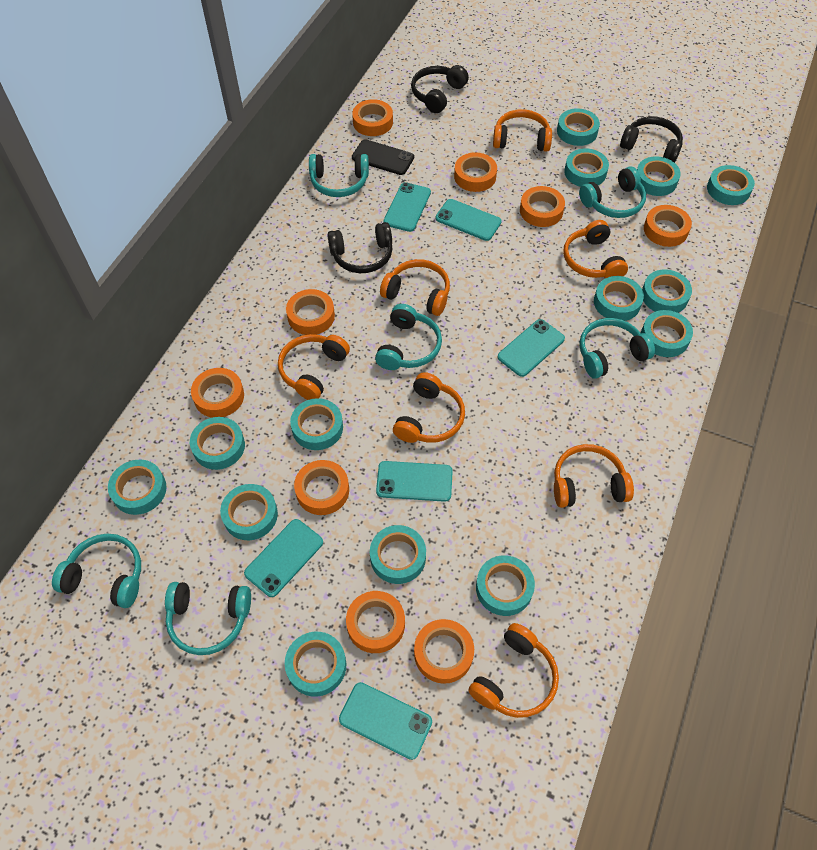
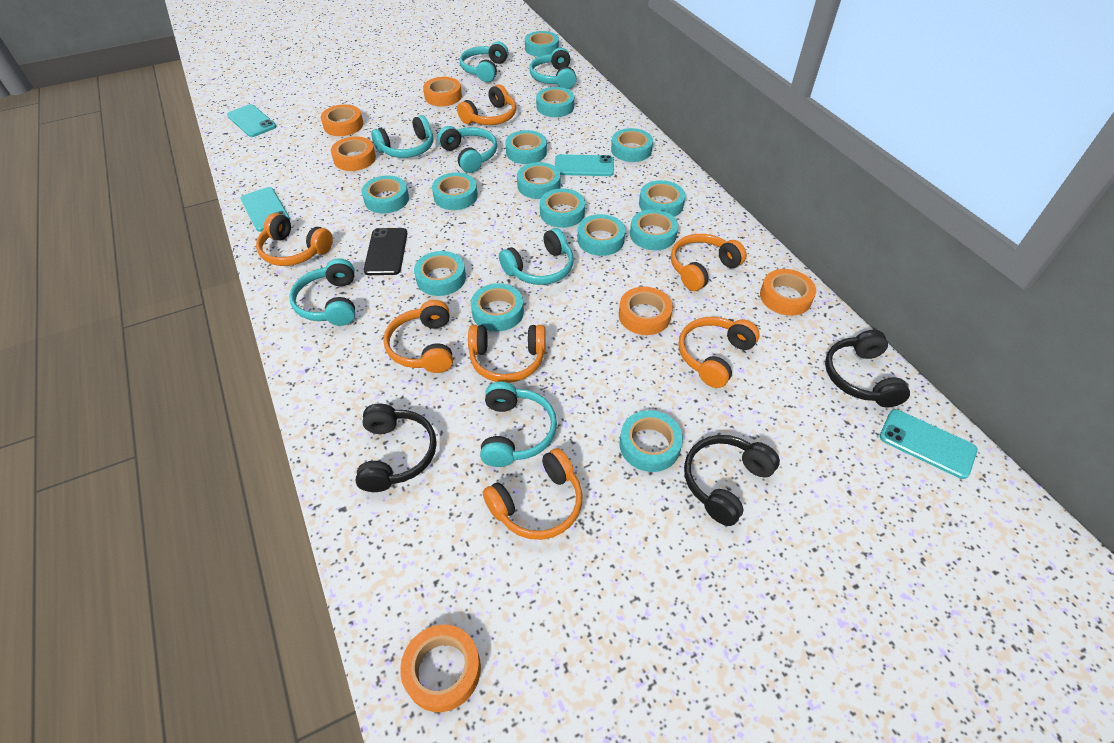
orange tape: [191,368,244,418] [286,289,335,335] [294,460,349,515] [346,591,405,653] [352,99,393,136] [414,619,474,684] [454,152,497,192] [520,186,565,227] [644,205,692,247] = 9 -> [321,104,363,136] [331,136,376,171] [400,625,481,712] [423,77,462,106] [619,287,673,335] [760,269,816,316] = 6
turquoise headphones: [52,533,141,608] [165,582,251,655] [309,154,369,197] [375,304,442,370] [579,166,646,218] [579,318,655,379] = 6 -> [289,258,355,326] [371,115,433,158] [437,126,497,173] [460,42,509,82] [480,382,557,467] [499,228,574,285] [529,48,576,89] = 7
turquoise phone: [244,519,323,597] [339,682,432,760] [376,461,453,502] [383,182,431,232] [436,199,502,241] [497,319,565,377] = 6 -> [227,104,276,137] [240,187,290,232] [555,154,614,176] [880,409,977,479] = 4

